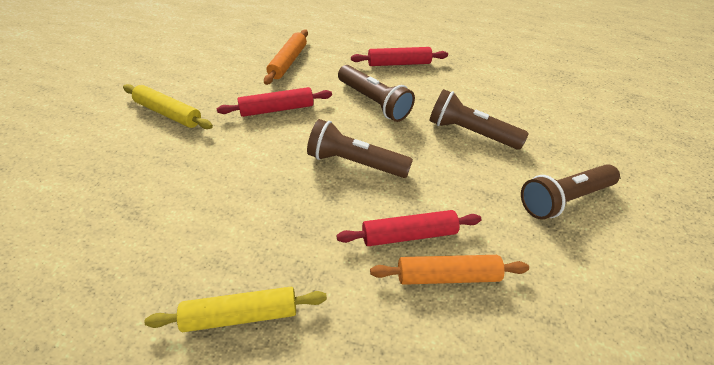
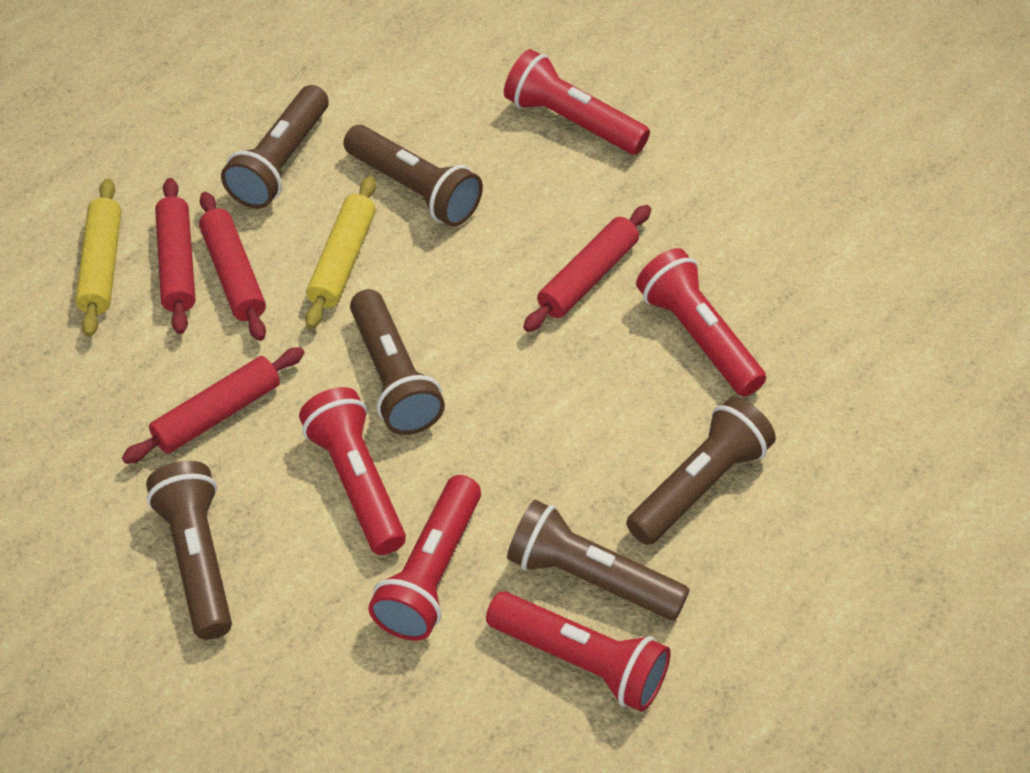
brown flashlight: [307,119,413,178] [338,65,415,122] [429,89,529,150] [521,164,620,220] = 4 -> [146,461,232,640] [221,85,328,209] [343,125,483,227] [350,289,445,435] [507,500,689,620] [626,397,776,545] = 6
orange rolling pin: [264,30,308,85] [370,255,529,285] = 2 -> none = 0
red flashlight: none = 0 -> [299,387,406,555] [368,475,481,641] [486,592,671,712] [504,49,650,155] [636,248,766,397] = 5
red rolling pin: [217,87,332,117] [336,210,481,246] [351,47,448,66] = 3 -> [122,347,304,464] [155,178,195,334] [199,192,266,341] [523,205,651,332] = 4

